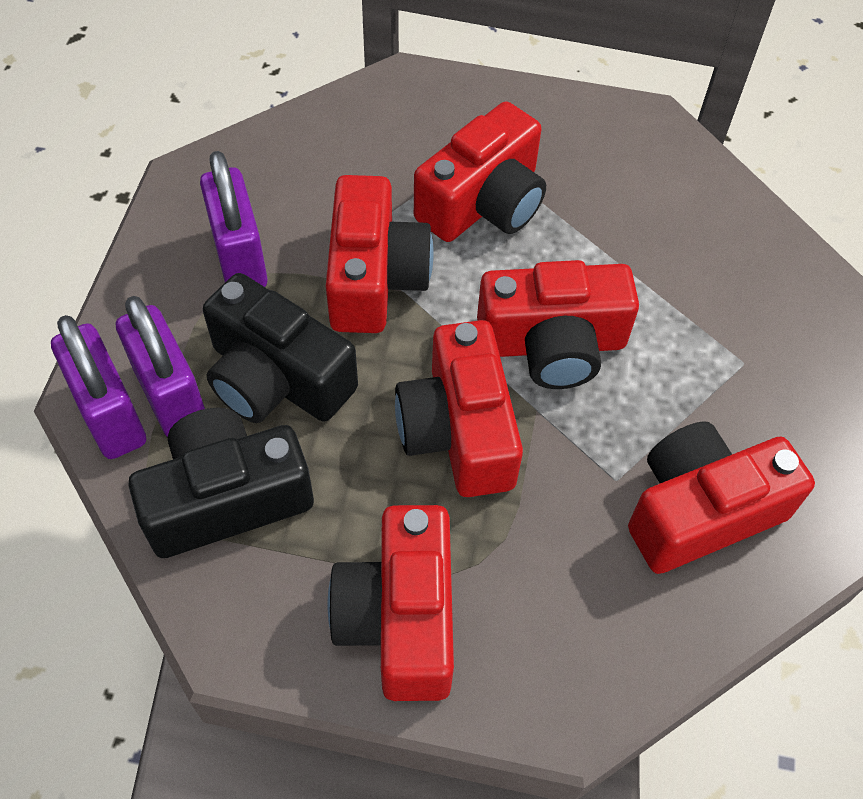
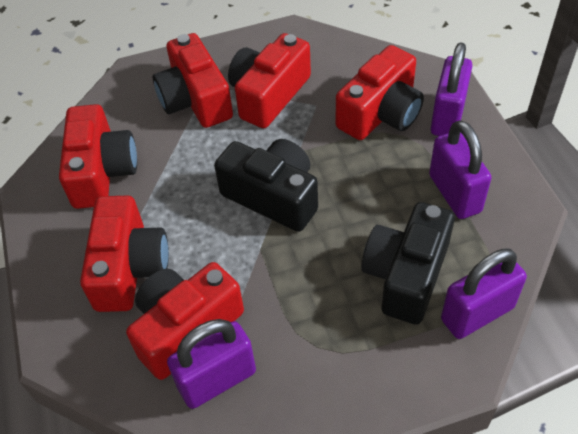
purple padlock: [51,315,146,459] [116,296,205,437] [200,151,268,287] = 3 -> [167,319,256,409] [429,120,492,219] [431,42,473,136] [441,248,527,339] = 4

